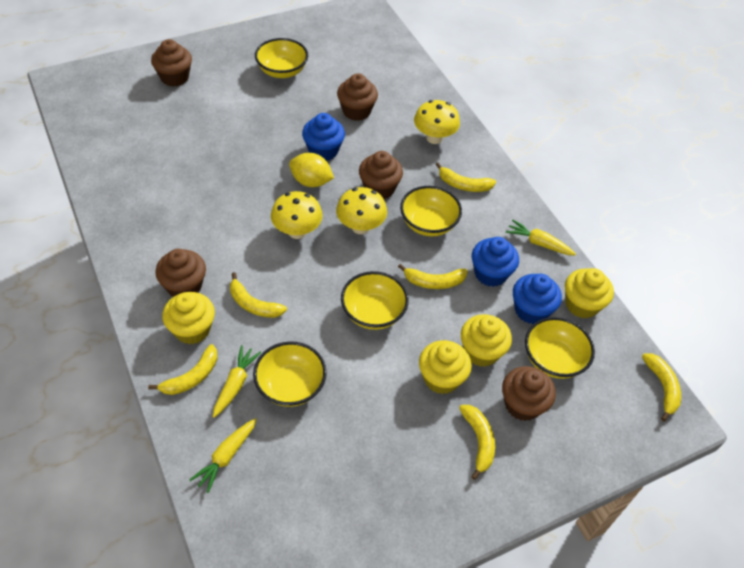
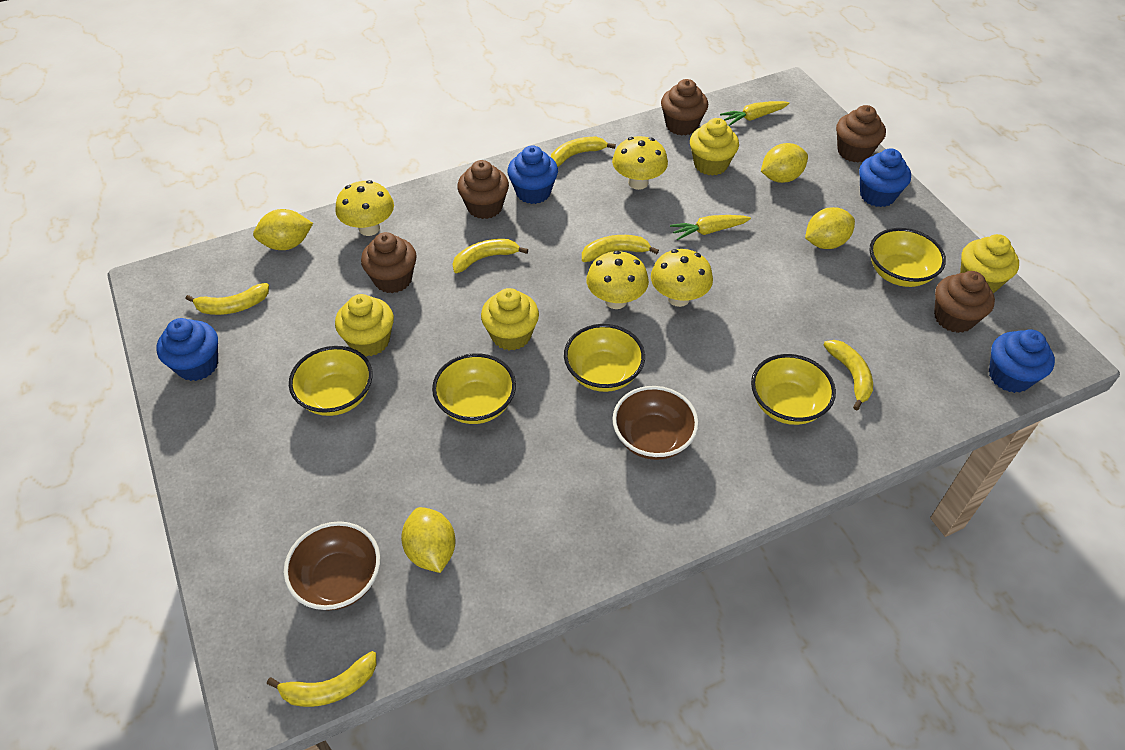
blue cupcake: [302,113,345,161] [472,237,519,287] [513,274,562,324] = 3 -> [157,318,218,381] [507,145,558,204] [859,148,911,207] [989,329,1055,393] = 4
brown bowl: none = 0 -> [283,521,381,610] [612,386,699,460] = 2
yellow carrot: [189,418,257,493] [213,345,261,418] [506,220,576,256] = 3 -> [670,215,751,240] [720,101,790,126] = 2
yellow lemon: [289,153,334,187] = 1 -> [253,209,313,250] [401,507,455,573] [761,143,808,183] [805,207,855,249] = 4
yellow mushroom: [271,191,323,239] [336,187,387,234] [414,100,460,144] = 3 -> [335,180,394,236] [586,251,649,309] [612,136,668,190] [651,249,713,307] = 4

